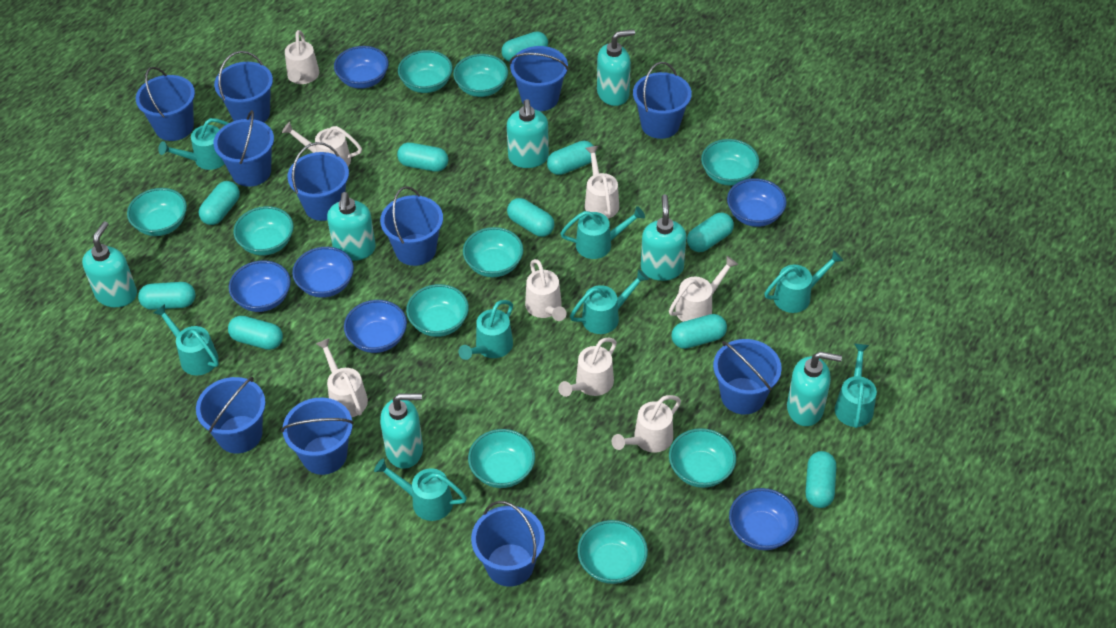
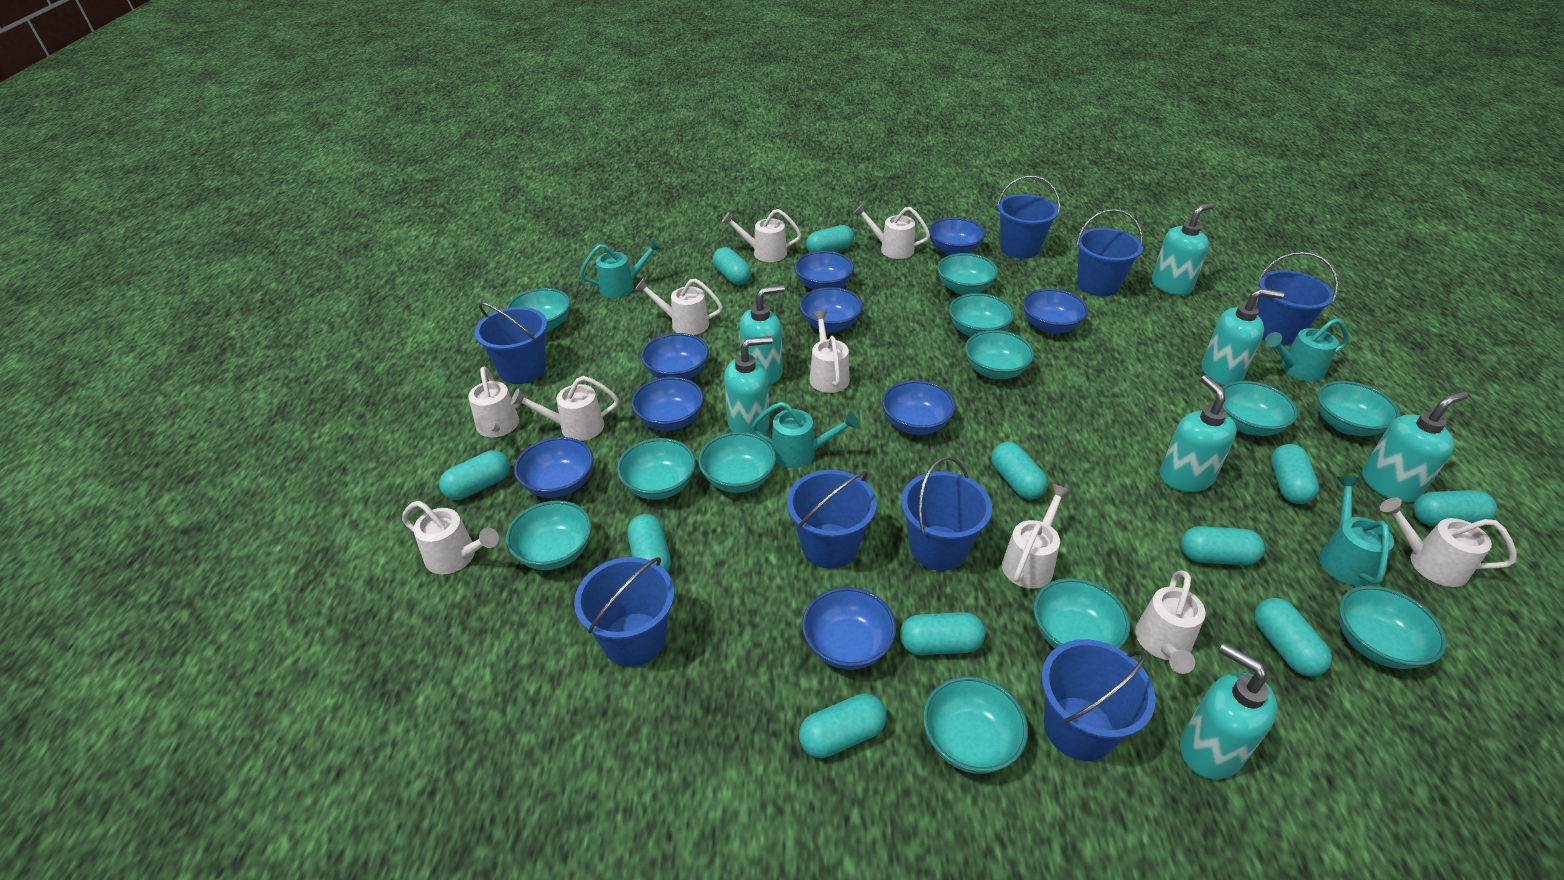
blue bowl: [229,261,291,312] [292,247,354,298] [334,46,389,89] [344,300,407,353] [727,178,787,227] [729,488,799,550] = 6 -> [514,437,594,498] [631,377,704,431] [641,333,709,379] [794,251,854,290] [800,287,863,332] [802,587,896,670] [882,380,956,435] [928,217,986,255] [1023,288,1088,334] = 9
blue bucket: [136,67,195,141] [196,377,266,454] [214,51,273,122] [214,110,274,187] [281,398,354,475] [287,142,349,221] [380,186,443,266] [471,501,545,587] [510,46,569,111] [633,62,692,139] [713,339,782,414] = 11 -> [475,302,547,384] [574,557,674,667] [787,470,877,569] [901,456,992,571] [997,176,1060,259] [1041,639,1156,761] [1076,209,1143,297] [1257,252,1338,345] = 8
turquoise bowl: [127,188,187,236] [233,206,294,256] [398,50,453,93] [406,284,469,337] [453,54,508,97] [463,227,523,277] [468,429,535,488] [577,520,648,584] [669,428,736,488] [701,139,759,186] = 10 -> [506,500,592,570] [507,288,571,332] [617,438,696,500] [698,432,776,493] [923,676,1028,774] [937,253,998,295] [949,293,1014,337] [965,330,1034,379] [1033,578,1130,649] [1222,381,1298,436] [1317,381,1400,436] [1339,585,1447,669] = 12
turquoise capsule: [138,282,195,310] [199,181,240,225] [228,316,283,350] [397,143,448,172] [502,31,548,62] [507,198,555,237] [547,141,596,175] [671,314,727,349] [687,213,734,252] [806,451,836,508] = 10 -> [439,450,510,500] [628,514,671,573] [713,247,751,285] [799,693,887,758] [806,225,854,253] [900,612,985,655] [991,442,1048,499] [1181,526,1265,565] [1254,598,1332,676] [1271,444,1319,504] [1413,490,1497,526] = 11
turquoise watering can: [153,304,219,375] [158,118,229,170] [374,459,467,521] [459,300,513,360] [560,206,645,259] [570,269,649,334] [764,250,843,313] [835,344,877,428] = 8 -> [580,239,662,298] [751,402,859,468] [1265,318,1349,381] [1319,476,1394,585] = 4
white watering can: [282,122,362,166] [285,30,319,84] [316,338,368,417] [525,259,567,321] [558,338,617,397] [585,146,619,219] [612,395,681,453] [669,256,738,322] = 8 -> [402,501,499,574] [468,367,519,437] [511,376,619,441] [635,278,723,335] [721,209,801,262] [810,310,850,393] [854,204,930,259] [1002,484,1072,588] [1135,570,1206,674] [1380,497,1517,587] = 10

